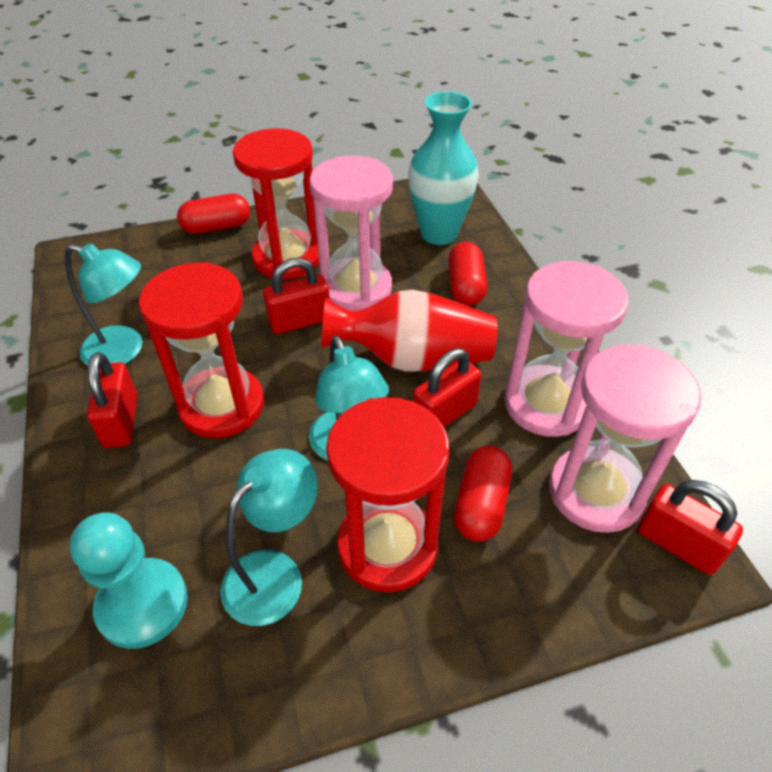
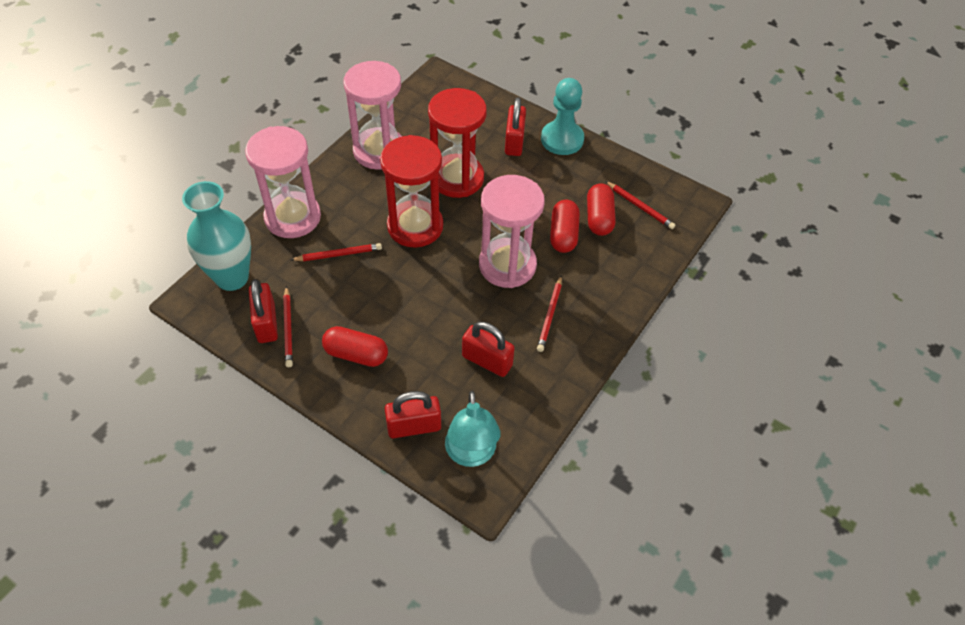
red hourglass: [139,262,264,438] [233,128,319,279] [326,397,449,593] = 3 -> [380,135,443,248] [428,88,487,198] = 2
red pencil: none = 0 -> [283,286,293,367] [291,243,382,261] [537,275,562,352] [606,181,675,229] = 4
red vase: [321,290,498,372] = 1 -> none = 0
turquoise lamp: [64,243,143,366] [220,449,318,626] [309,336,389,461] = 3 -> [445,391,500,467] = 1

